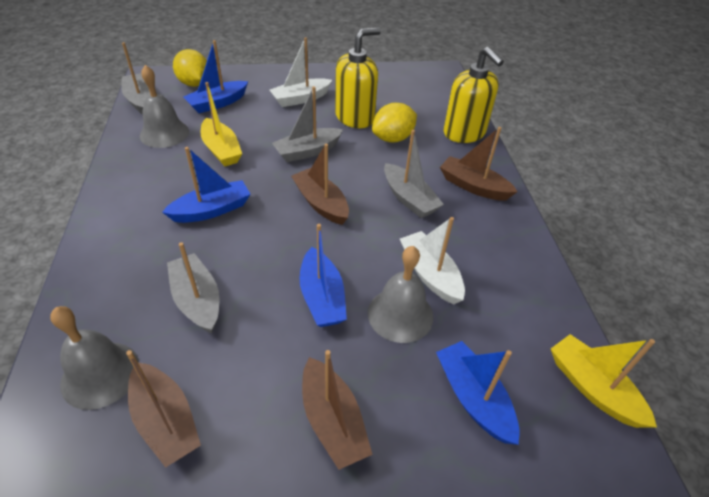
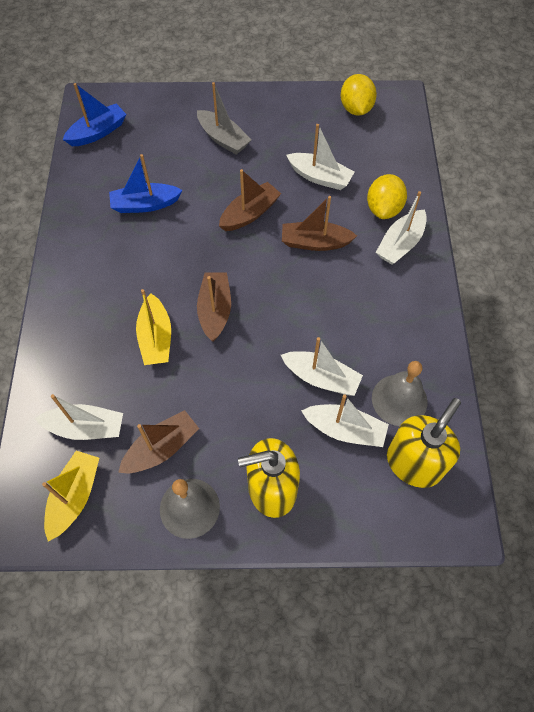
blue boat: [162,147,250,223] [183,40,248,113] [299,224,347,327] [436,341,520,445] = 4 -> [63,83,126,146] [109,154,183,213] = 2
grey bell: [50,306,139,410] [140,65,189,148] [368,246,433,343] = 3 -> [160,479,220,539] [372,361,427,426] = 2
grey boat: [121,42,150,114] [167,242,219,333] [272,86,343,162] [384,130,444,218] = 4 -> [197,82,251,154] = 1
white boat: [270,37,332,107] [400,217,465,304] = 2 -> [35,394,123,440] [281,337,363,396] [286,124,354,190] [301,394,389,447] [376,191,427,265] = 5

